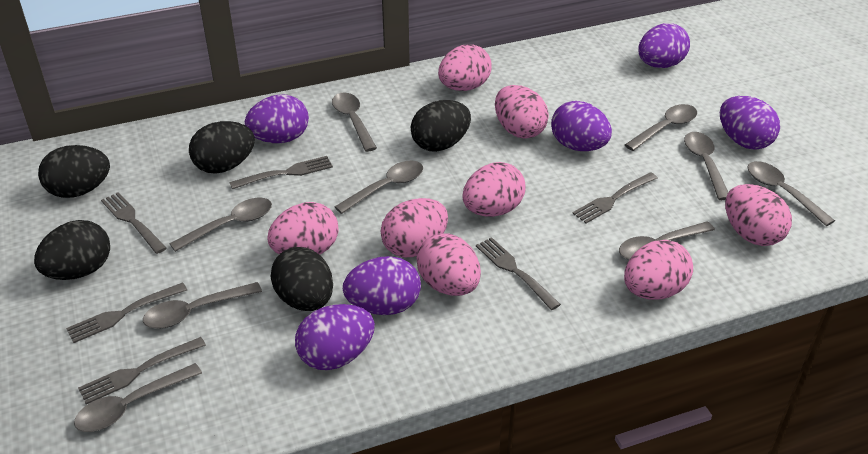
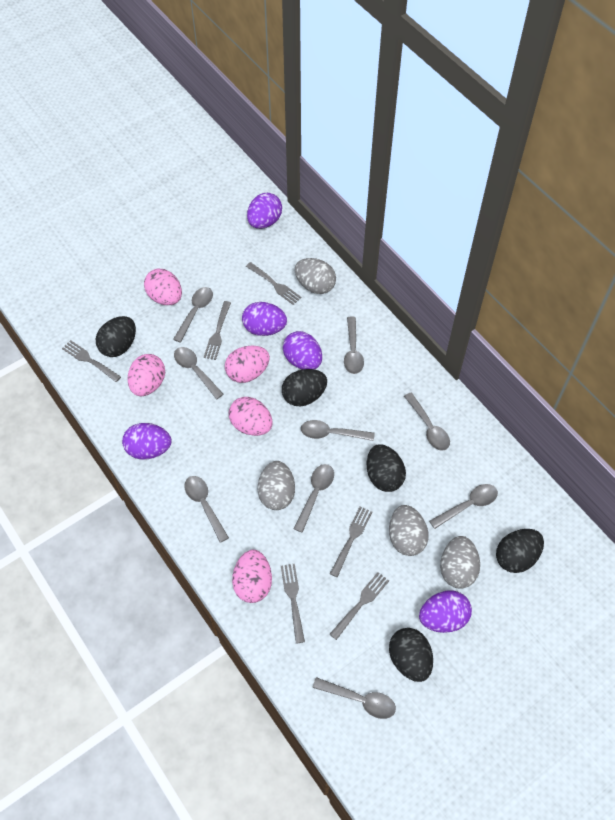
grey egg: none = 0 -> [258,461,295,510] [295,258,336,294] [389,505,429,556] [440,536,480,589] = 4
pink egg: [267,202,338,255] [381,198,448,257] [417,233,481,296] [438,44,492,91] [462,162,525,217] [495,85,549,138] [624,240,693,300] [725,184,792,246] = 8 -> [127,354,165,396] [144,269,182,305] [225,346,270,383] [229,397,273,436] [232,550,272,603] = 5
purple egg: [245,94,309,143] [295,304,375,370] [343,256,421,315] [551,101,612,151] [638,23,690,68] [720,96,780,150] = 6 -> [122,423,171,460] [242,302,287,336] [247,193,282,229] [283,331,322,370] [419,590,472,633] = 5

